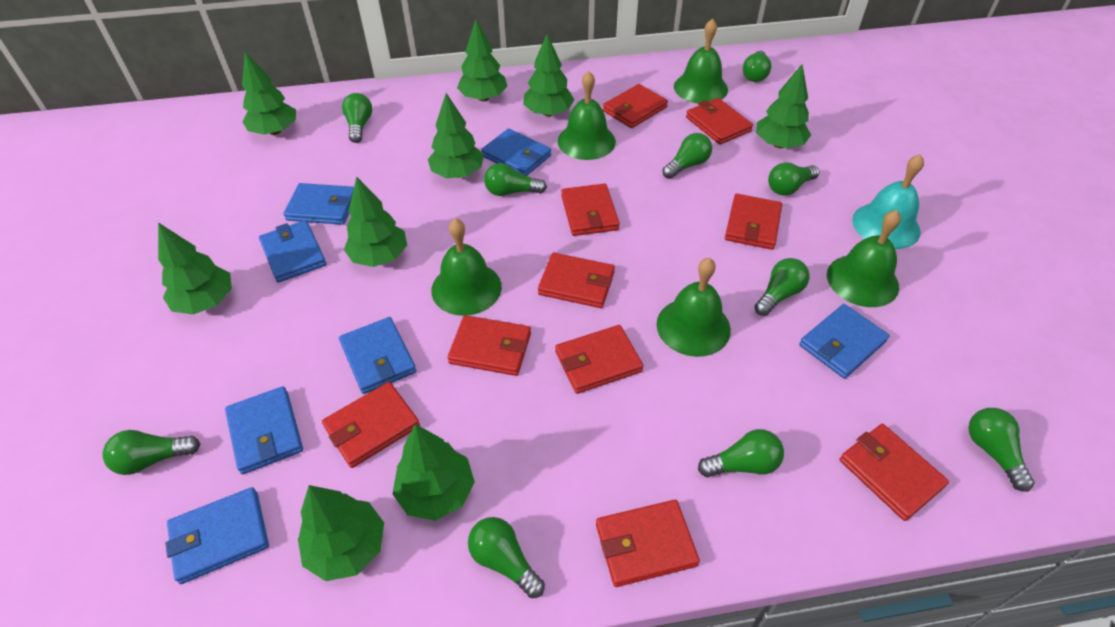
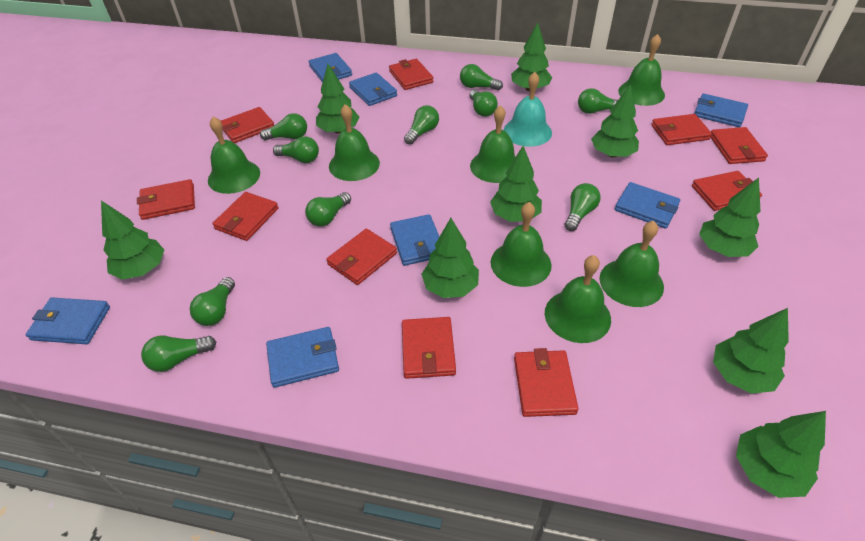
green bell: [431,218,502,316] [557,71,616,160] [657,258,731,357] [674,18,728,103] [827,210,901,307] = 5 -> [208,116,260,194] [329,104,380,181] [470,105,516,183] [491,202,552,287] [545,255,611,343] [600,221,664,307] [618,34,665,106] = 7

